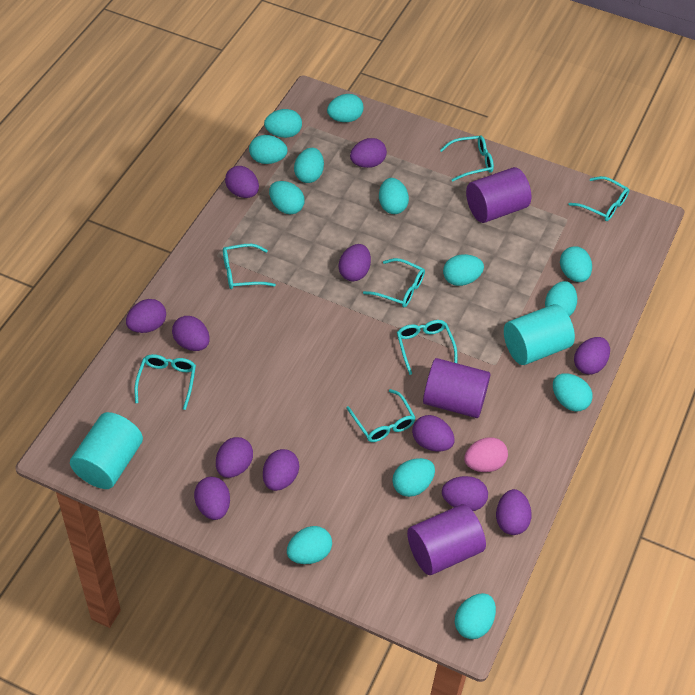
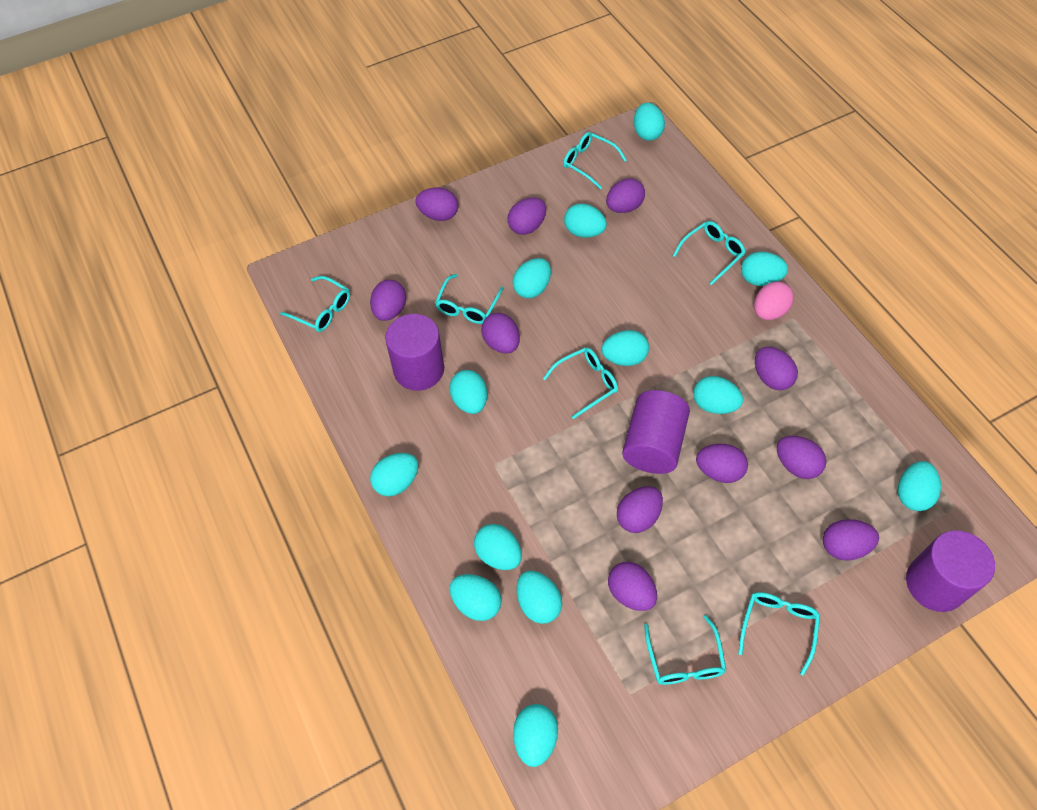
purple egg: [126,299,166,333] [172,316,210,351] [194,477,230,520] [216,437,253,478] [225,166,259,198] [263,449,299,491] [339,244,371,281] [350,138,387,168] [412,415,455,452] [442,476,488,511] [496,489,532,535] [574,337,610,375] = 12 -> [370,280,406,321] [415,188,458,221] [481,313,520,354] [507,198,546,235] [606,178,645,213] [608,562,657,611] [617,486,663,533] [696,444,748,483] [755,347,798,390] [777,436,826,479] [823,519,879,561] = 11
turquoise cylinder: [70,412,143,489] [504,304,575,365] = 2 -> none = 0

